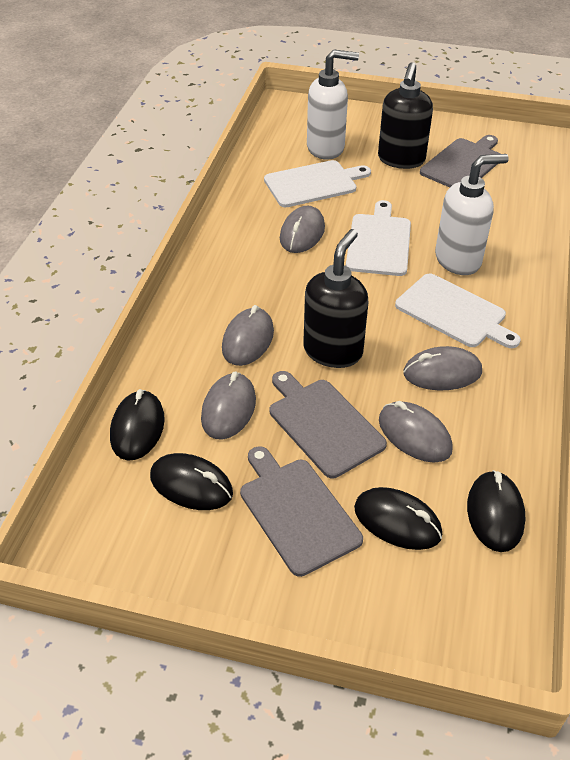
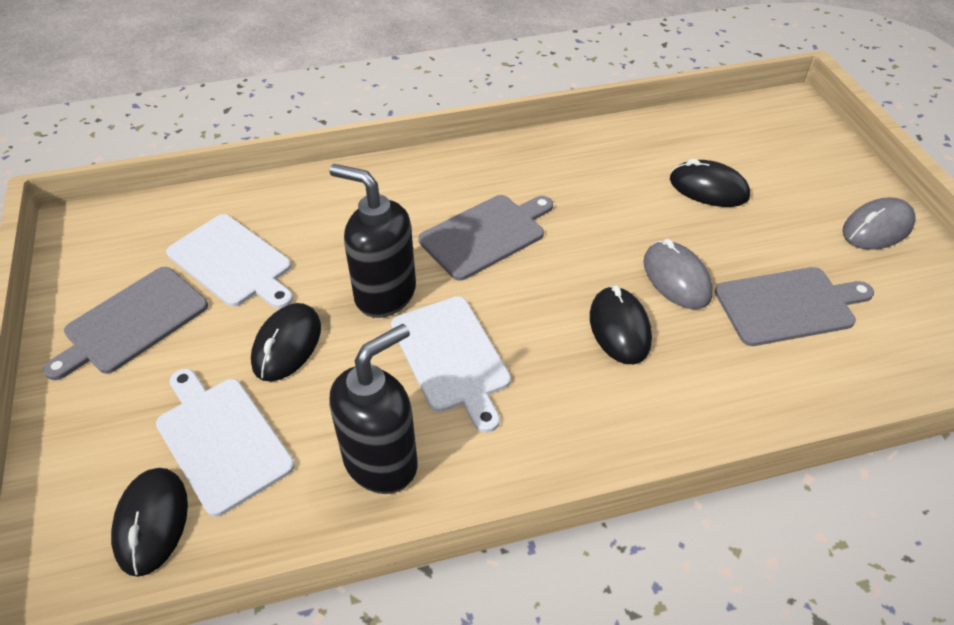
grey mouse: [201,372,256,440] [222,305,274,366] [280,206,325,253] [379,401,453,463] [403,346,482,390] = 5 -> [643,239,713,309] [843,197,915,250] = 2
white soap dispenser: [307,49,359,160] [435,154,509,275] = 2 -> none = 0

